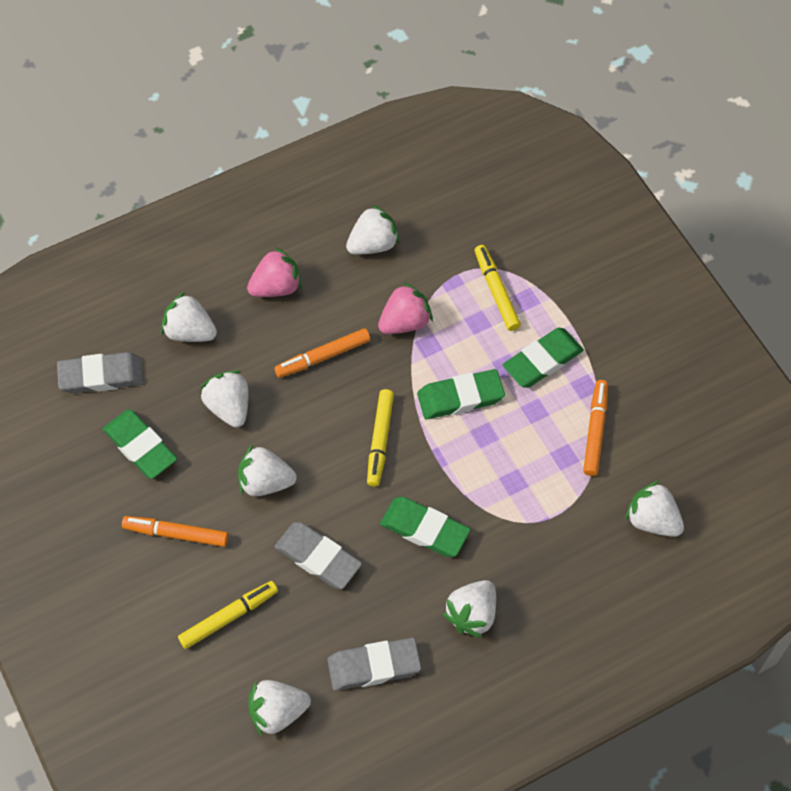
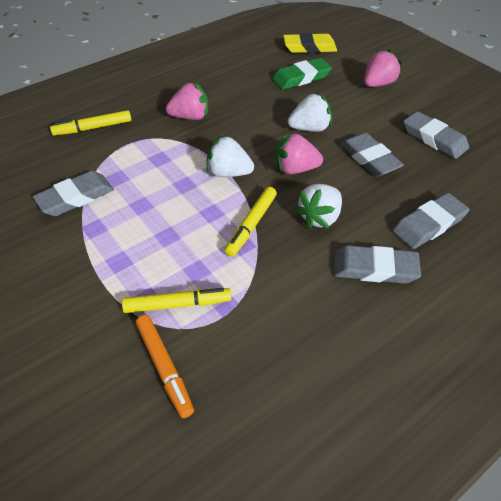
green eraser: [103,409,177,479] [380,497,471,557] [417,369,505,419] [503,328,584,388] = 4 -> [272,58,332,90] = 1
grey eraser: [57,352,143,393] [274,522,362,589] [327,638,421,691] = 3 -> [33,171,114,216] [334,245,421,284] [340,132,404,177] [393,193,469,249] [403,111,469,159] = 5
orange marker: [122,516,228,547] [274,328,370,378] [583,380,608,476] = 3 -> [136,315,194,418] = 1
pink strawberry: [247,247,302,297] [378,282,433,334] = 2 -> [166,83,208,120] [276,133,323,174] [364,49,402,87] = 3
white strawberry: [161,292,217,342] [200,370,248,427] [238,444,297,496] [248,680,311,736] [346,204,400,255] [442,580,496,638] [625,481,684,537] = 7 -> [206,135,254,177] [288,93,332,132] [295,184,342,229] = 3
yellow eraser: none = 0 -> [283,33,337,53] = 1

